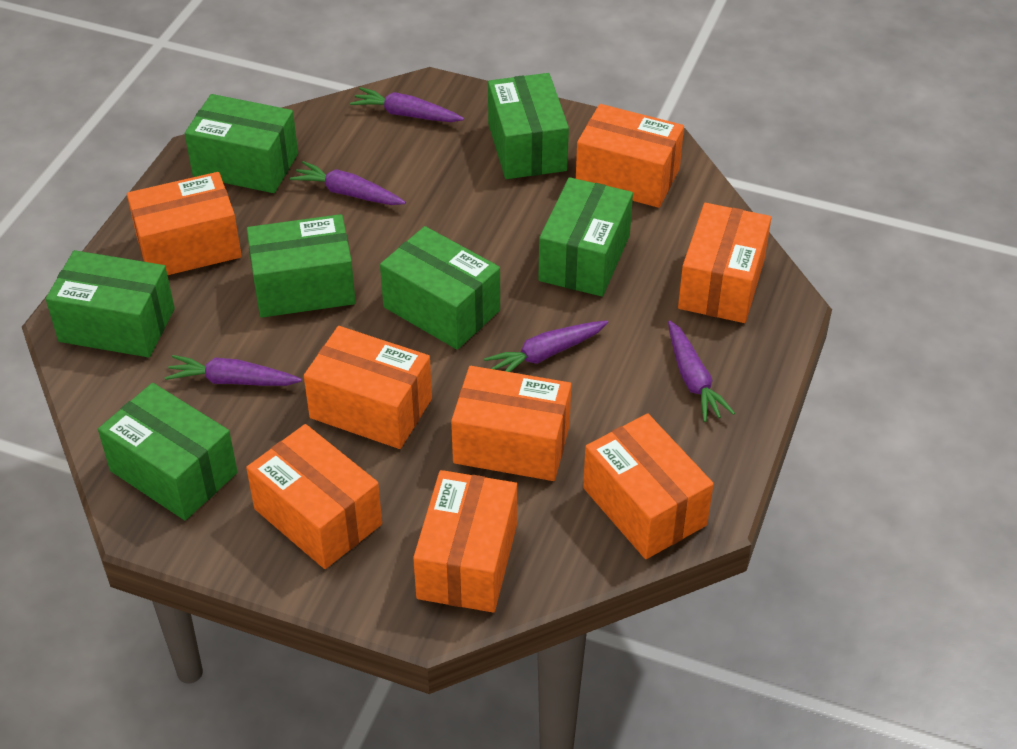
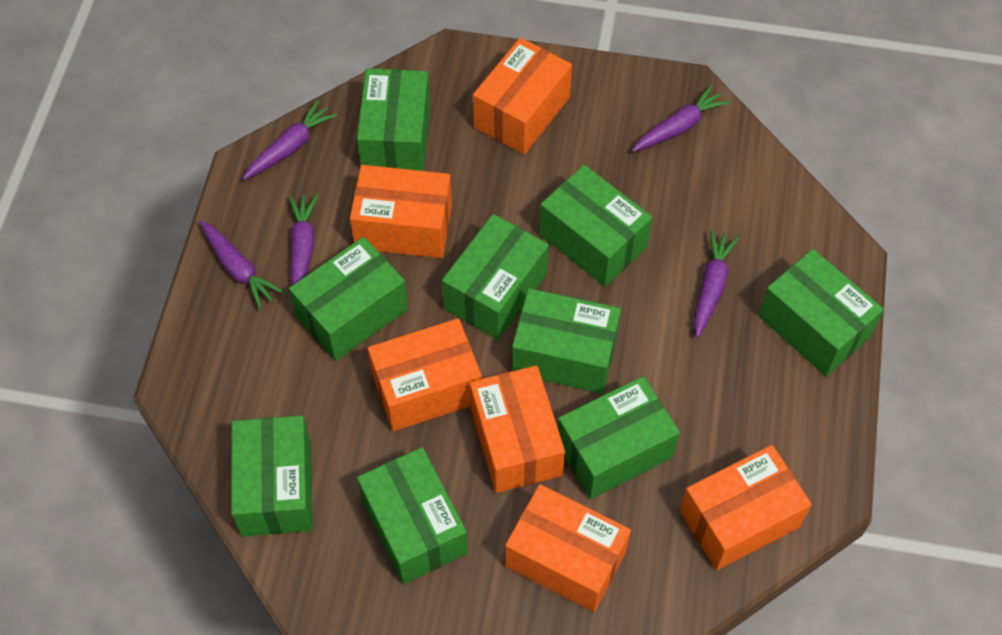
green box: [46,250,175,358] [98,383,237,520] [185,94,298,193] [247,214,356,318] [380,226,500,350] [488,73,569,179] [538,177,633,297] = 7 -> [231,415,313,537] [289,237,408,361] [357,68,430,171] [357,447,468,584] [442,214,549,340] [512,288,621,394] [539,165,652,287] [558,376,680,499] [758,249,884,376] = 9
orange box: [127,172,242,275] [246,424,382,569] [304,326,432,449] [413,470,517,612] [451,366,571,481] [576,104,684,208] [583,413,714,559] [678,203,771,323] = 8 -> [350,165,452,258] [368,318,482,431] [470,365,565,493] [473,38,572,155] [505,484,631,612] [680,445,812,570] = 6

